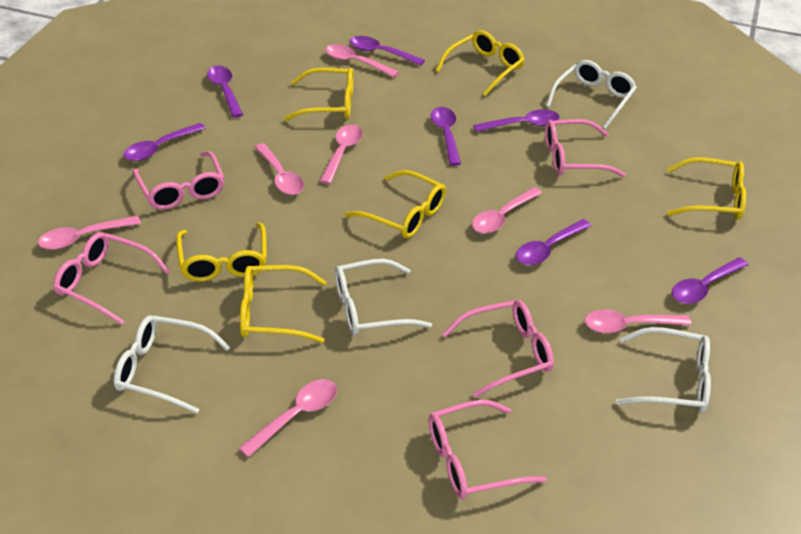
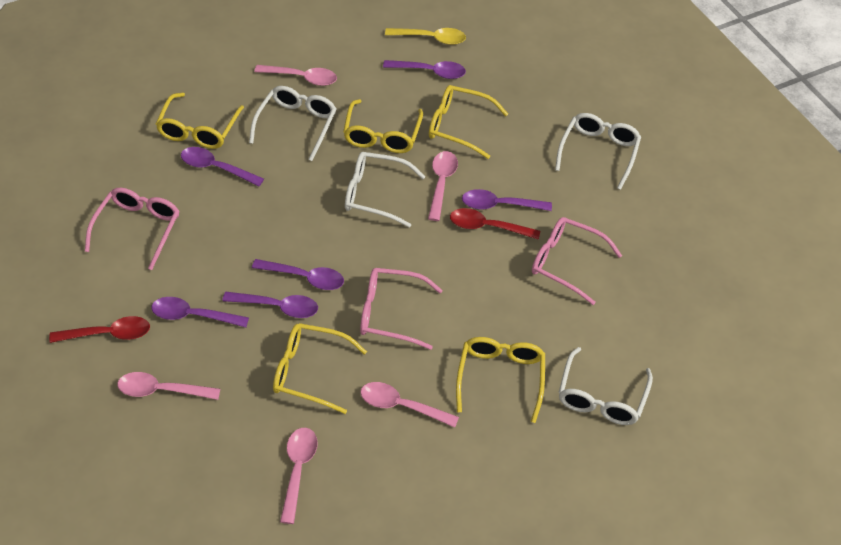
pink glasses: [53,232,170,325] [133,151,224,210] [429,400,547,499] [442,300,554,397] [545,119,626,177] = 5 -> [85,188,179,270] [360,268,443,350] [532,217,622,305] = 3
pink spoon: [38,216,141,250] [239,379,337,457] [255,143,304,195] [320,124,363,184] [325,44,399,77] [472,187,542,234] [585,309,691,333] = 7 -> [117,372,220,400] [254,65,337,86] [280,428,318,524] [360,382,459,428] [428,151,458,221] = 5
purple spoon: [123,123,206,161] [207,66,243,118] [350,36,425,66] [431,107,461,166] [473,109,560,132] [515,219,591,265] [672,257,748,304] = 7 -> [151,297,249,327] [181,147,264,186] [222,292,318,318] [252,259,344,290] [383,60,466,79] [462,189,552,211] = 6
red spoon: none = 0 -> [49,316,150,343] [450,208,540,240] = 2
yellow glasses: [176,222,267,282] [240,265,327,343] [283,68,354,121] [345,170,446,238] [436,30,525,96] [667,157,746,220] = 6 -> [156,93,244,149] [273,323,367,414] [343,99,423,153] [429,85,508,159] [456,337,545,423] = 5
yellow spoon: none = 0 -> [385,28,466,45] = 1

